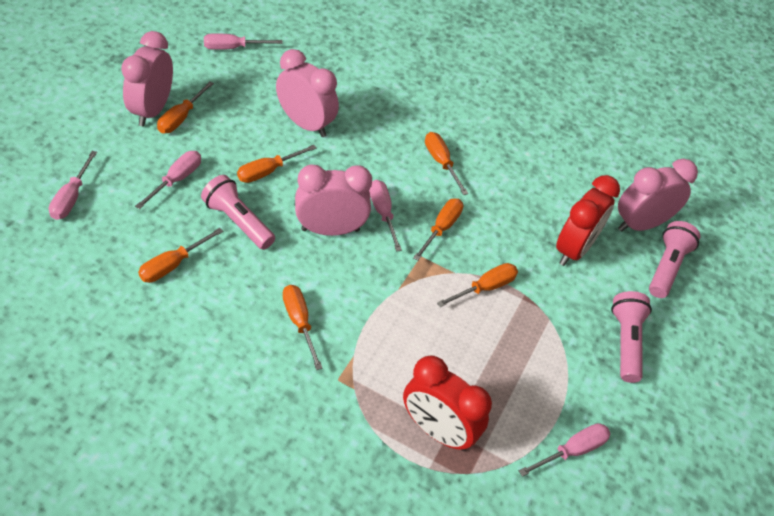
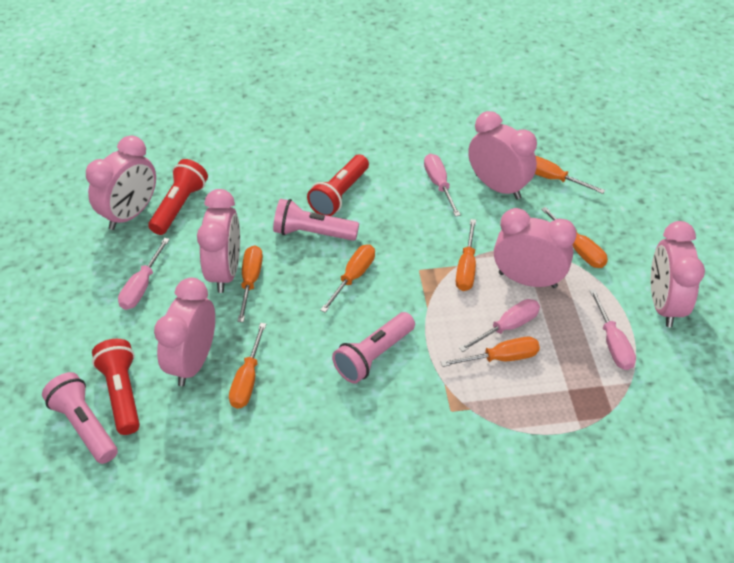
pink clock: [121,31,173,126] [276,49,339,137] [295,164,372,236] [618,159,698,232] = 4 -> [86,135,156,230] [154,278,215,386] [197,189,240,293] [468,111,537,200] [494,208,577,288] [651,221,705,327] = 6
pink screwdriver: [49,151,97,220] [135,151,201,209] [204,33,283,50] [369,180,402,252] [519,423,610,477] = 5 -> [118,238,170,310] [424,154,461,217] [459,299,540,352] [590,289,636,370] = 4
red clock: [403,355,492,451] [556,175,620,266] = 2 -> none = 0
red flashlight: none = 0 -> [92,339,140,435] [148,159,208,235] [307,154,369,216] = 3

